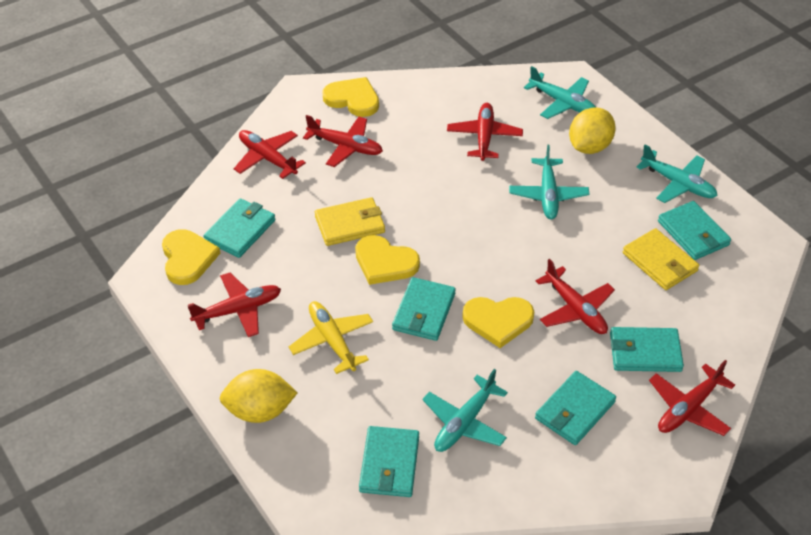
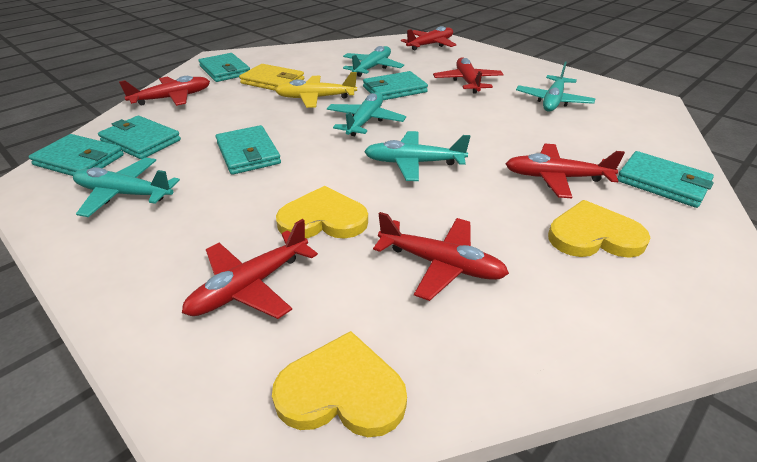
turquoise plane: [423,369,508,452] [509,145,589,219] [524,66,596,119] [636,145,717,203] = 4 -> [73,157,180,217] [327,92,406,136] [343,46,404,77] [364,131,470,181] [516,62,595,112] = 5
yellow heart: [162,229,220,285] [322,77,379,117] [355,235,420,285] [462,297,534,348] = 4 -> [272,331,407,437] [276,186,368,239] [548,200,650,258] = 3
yellow lemon: [220,369,298,423] [569,107,616,154] = 2 -> none = 0
yellow wallet: [315,197,385,246] [623,228,699,290] = 2 -> [239,64,304,91] = 1

